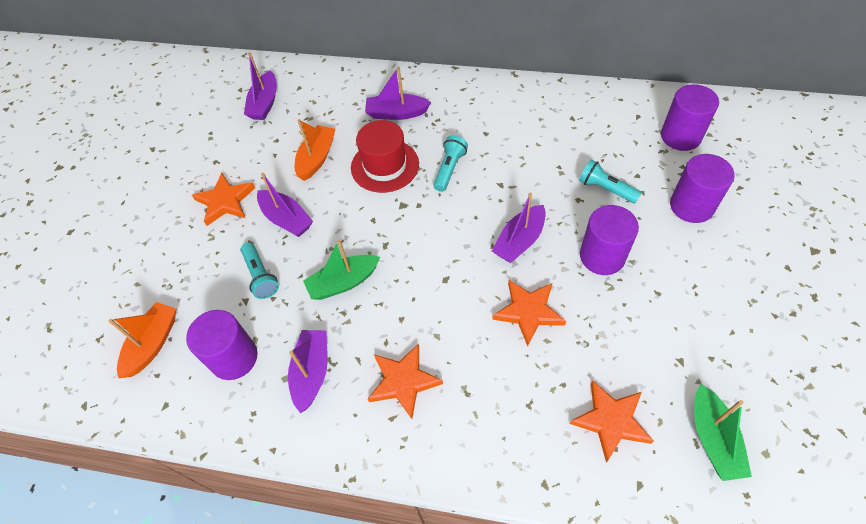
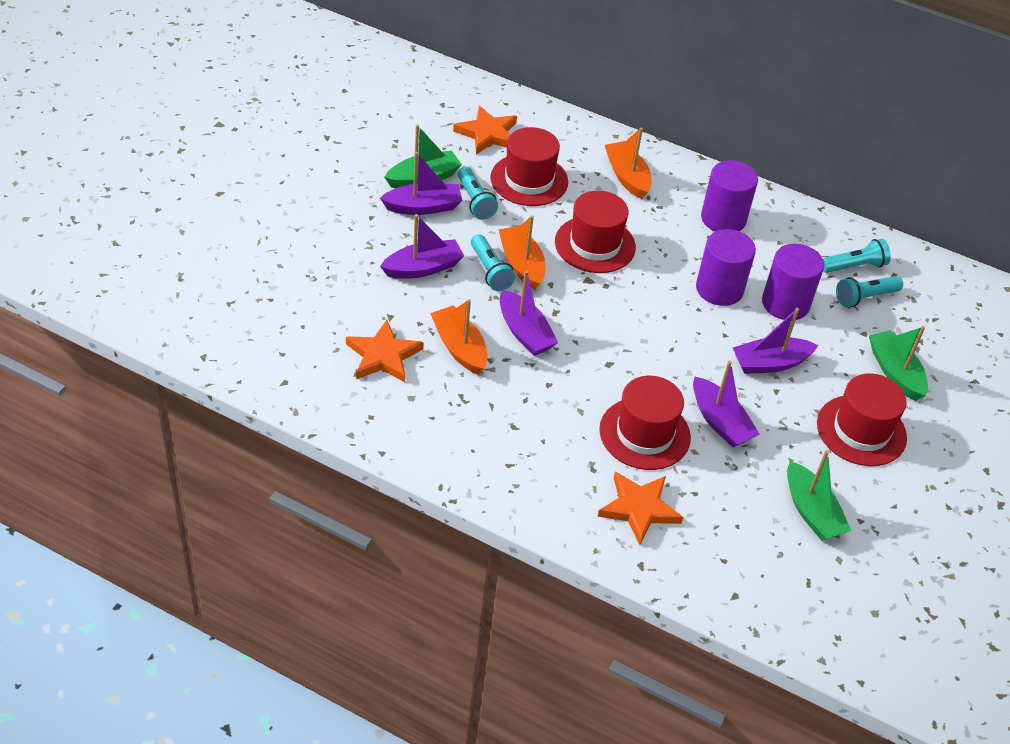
green boat: [303,240,380,300] [694,384,752,481] = 2 -> [384,125,462,188] [787,450,851,541] [869,326,928,401] = 3
orange boat: [108,302,176,378] [295,119,336,181] = 2 -> [430,299,487,375] [499,215,545,290] [605,127,652,199] = 3
orange star: [192,173,255,226] [368,344,443,419] [492,280,566,346] [569,380,654,463] = 4 -> [346,320,424,382] [453,106,517,155] [598,472,683,545] = 3
purple cylinder: [186,310,257,380] [580,205,639,275] [661,84,719,151] [670,154,734,223] = 4 -> [696,229,756,306] [701,160,758,231] [762,244,824,321] = 3
red hat: [351,120,419,193] = 1 -> [490,127,568,206] [555,191,636,273] [599,376,691,470] [817,373,907,466] = 4
turquoise flashlight: [240,243,279,299] [433,135,468,192] [579,159,642,203] = 3 -> [458,167,498,220] [471,234,515,291] [823,239,891,273] [836,276,903,307] = 4

